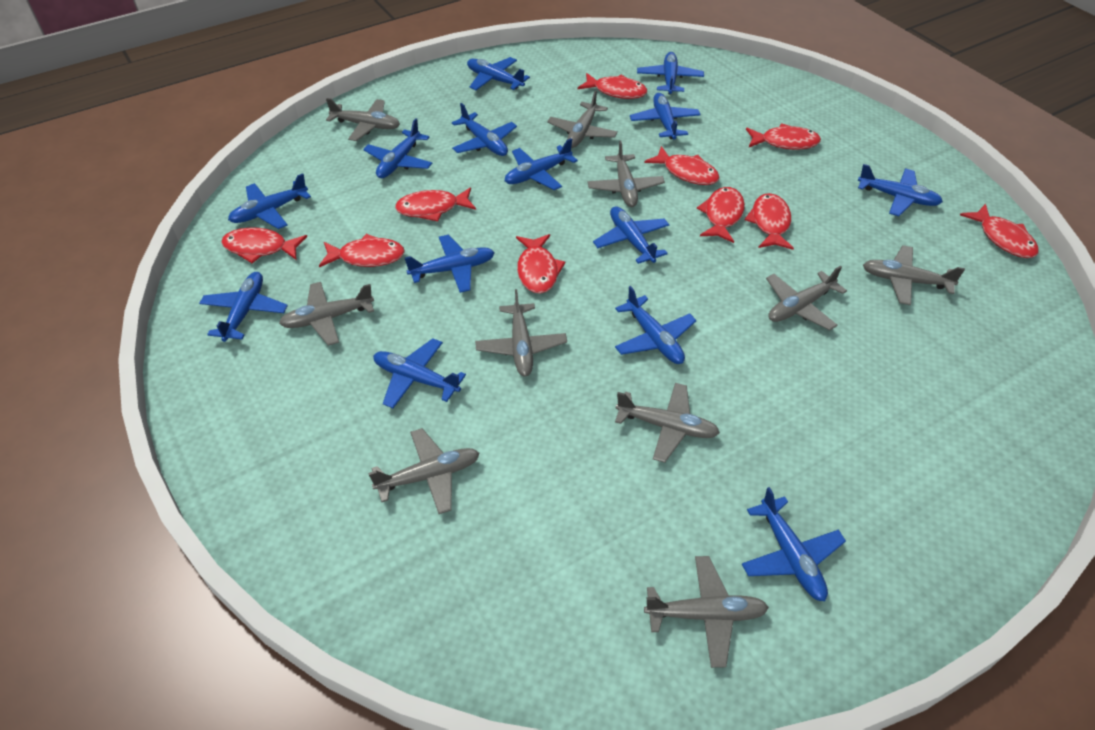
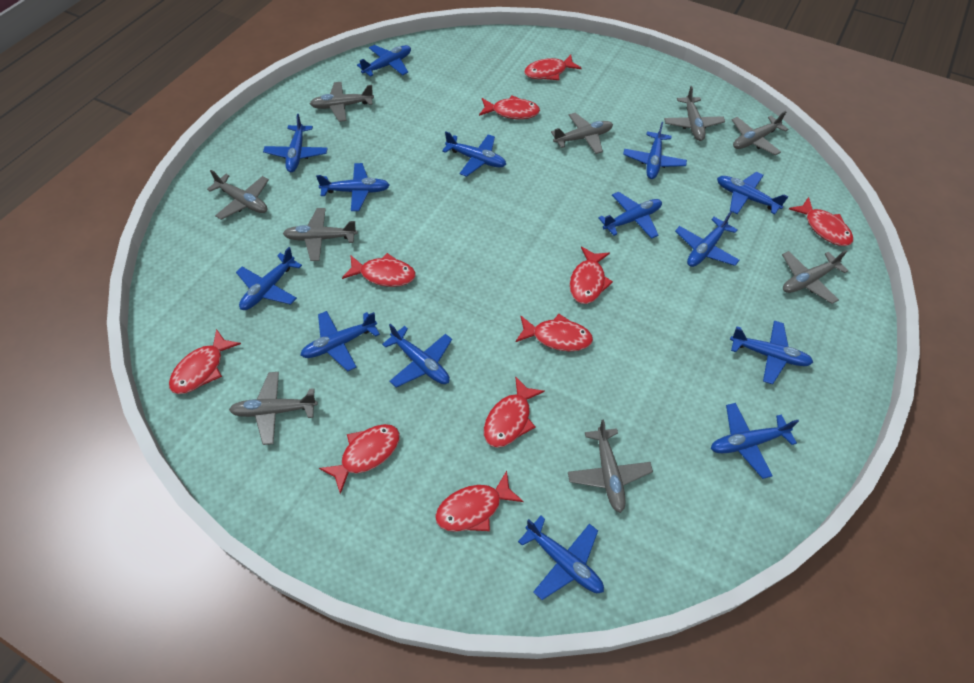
grey plane: [279,282,374,346] [326,98,400,141] [368,428,480,514] [475,289,567,377] [547,90,618,148] [588,141,665,207] [615,383,720,463] [644,556,769,668] [766,265,847,331] [863,245,965,305] = 10 -> [207,170,269,220] [229,372,318,445] [283,208,358,261] [310,82,374,122] [551,113,613,154] [568,419,653,513] [664,86,725,141] [732,111,789,156] [782,250,849,304] = 9

